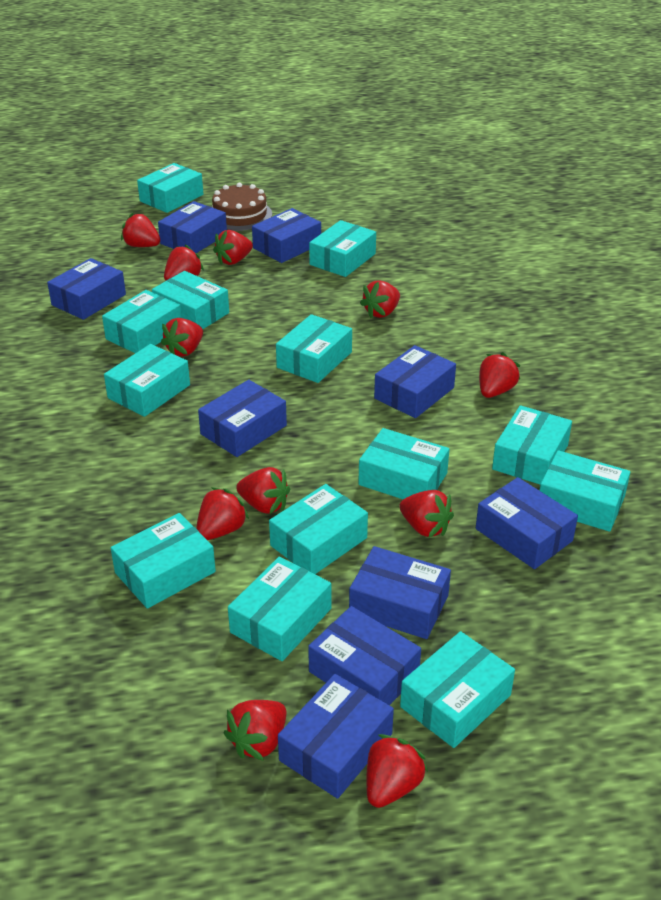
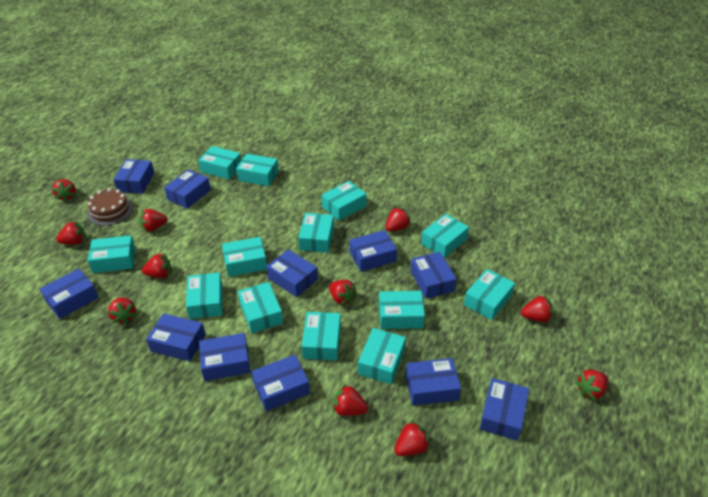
blue box: [47,258,126,320] [158,201,227,253] [198,380,287,457] [252,208,321,263] [278,674,394,799] [308,606,421,705] [349,546,451,639] [374,345,456,418] [476,477,578,569] = 9 -> [40,268,99,319] [113,159,154,194] [146,313,206,361] [164,169,211,209] [199,333,251,381] [251,355,310,411] [266,249,318,297] [349,230,397,272] [406,358,461,406] [411,252,457,299] [479,378,529,441] = 11

